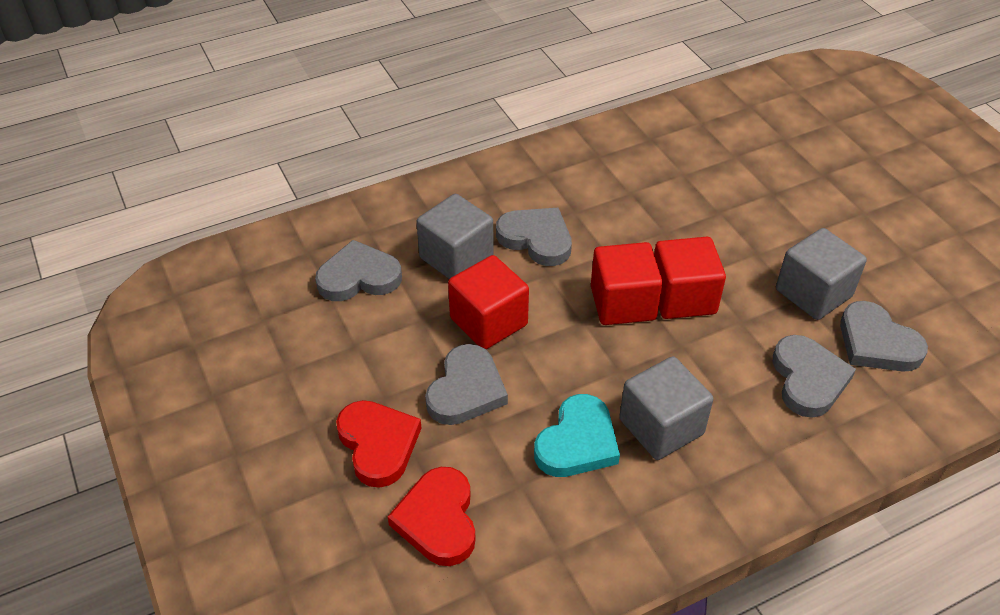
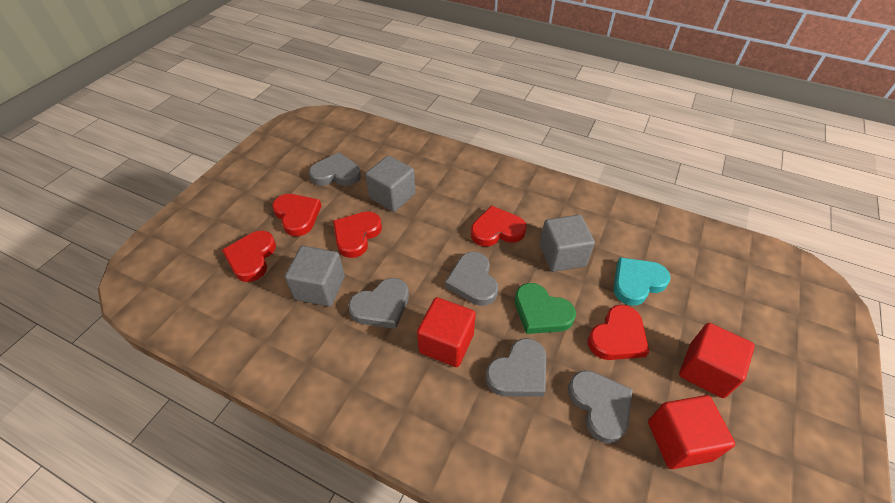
green heart: none = 0 -> [515,283,576,334] = 1
red heart: [336,400,421,488] [388,467,476,566] = 2 -> [222,231,276,282] [272,194,321,236] [333,211,382,258] [471,206,527,246] [588,305,649,360] = 5

